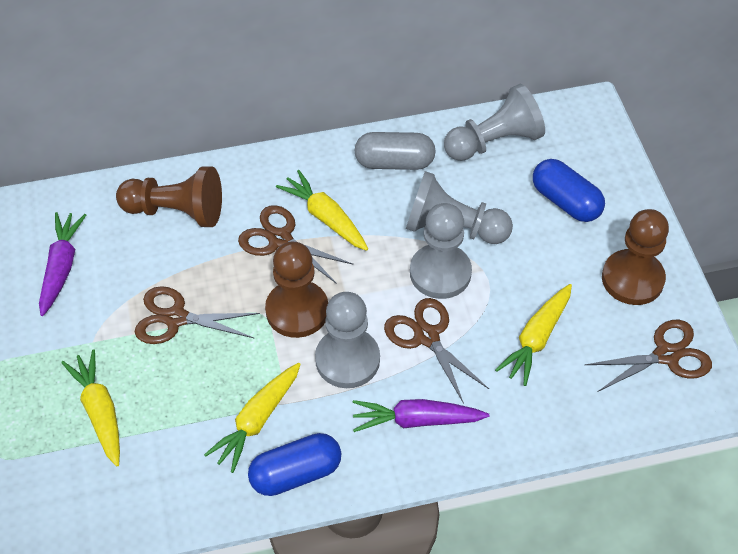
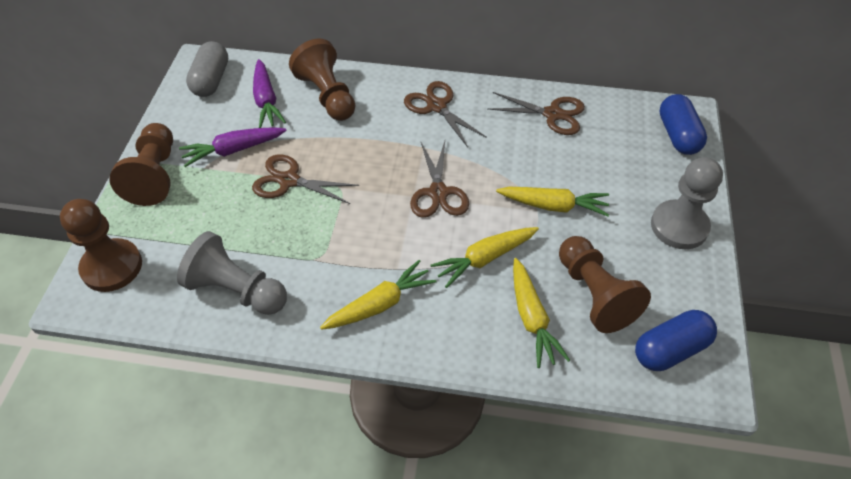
brown pawn: [116,166,222,227] [265,242,328,338] [602,209,669,305] = 3 -> [60,199,142,292] [109,123,173,206] [289,39,355,121] [559,236,651,333] = 4
grey pawn: [315,292,380,388] [406,171,513,244] [410,203,472,299] [444,84,545,161] = 4 -> [177,231,287,315] [651,157,723,249] = 2

